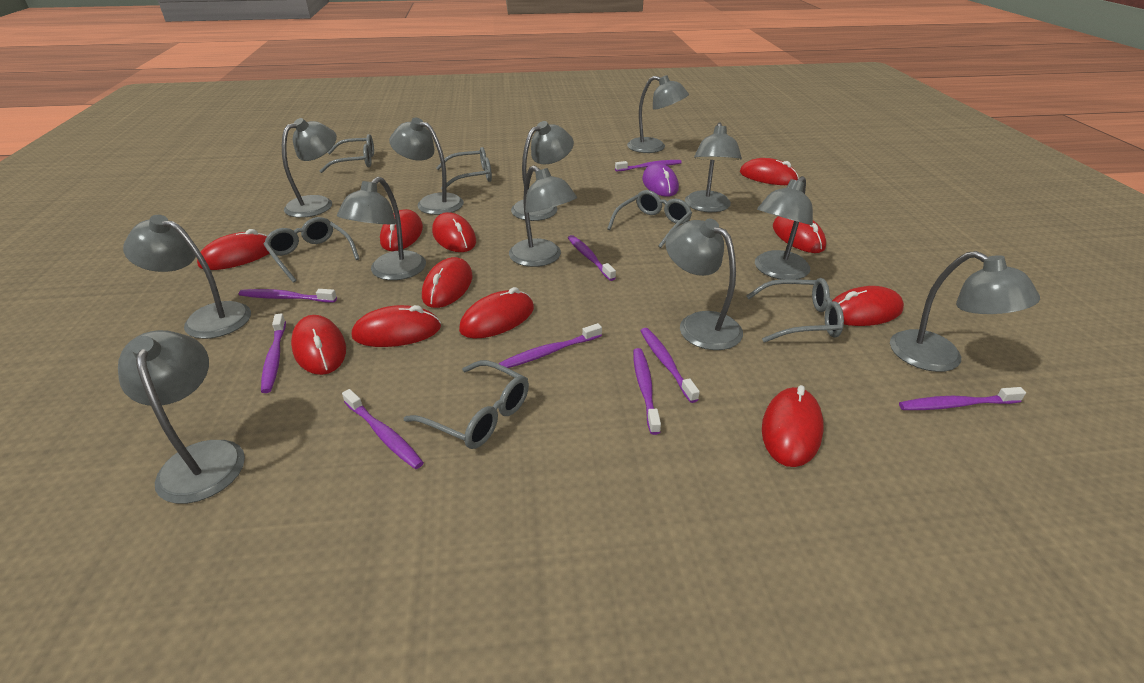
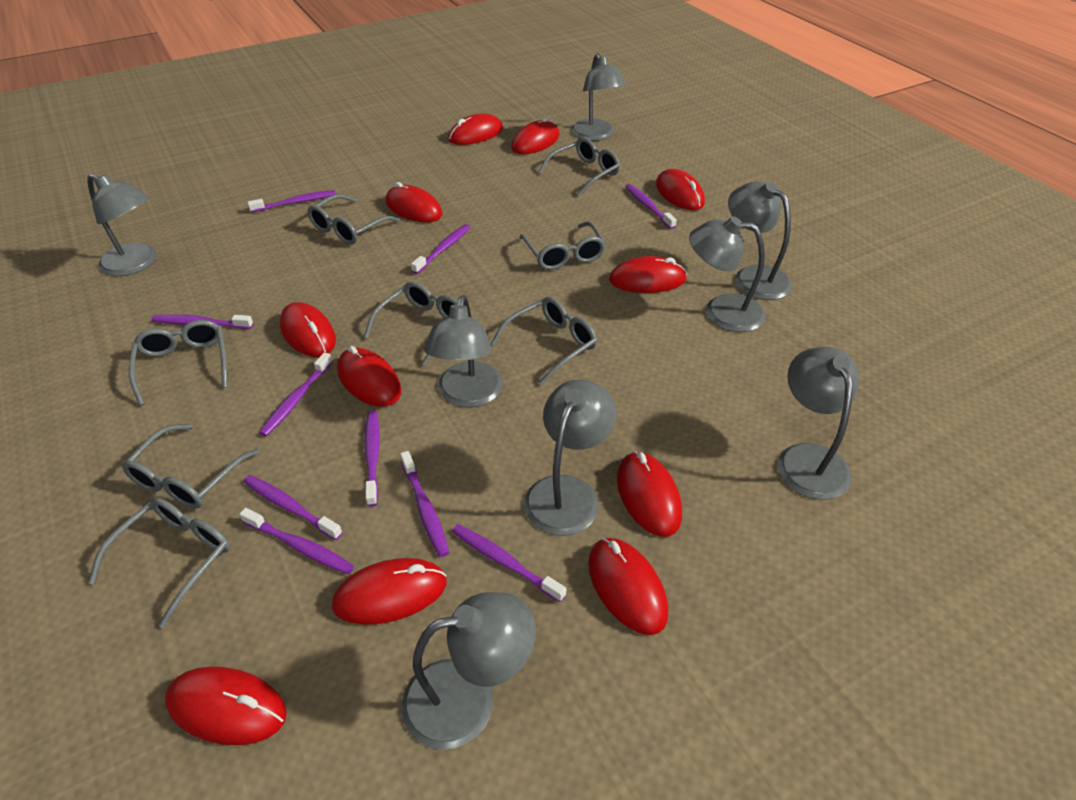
grey glasses: [263,217,360,283] [320,134,374,173] [404,360,529,449] [436,147,492,189] [607,190,692,248] [746,278,844,343] = 6 -> [88,498,230,628] [122,424,260,509] [129,320,227,406] [307,194,400,245] [364,281,458,366] [491,297,597,385] [519,222,606,270] [538,137,620,196] = 8
grey lamp: [118,330,245,504] [123,215,251,339] [282,118,337,218] [337,177,426,280] [389,118,464,215] [509,165,577,267] [511,121,574,221] [627,75,689,153] [665,219,743,350] [685,123,742,212] [755,176,813,279] [890,251,1040,372] = 12 -> [87,174,157,276] [402,592,536,750] [424,295,503,407] [524,379,616,536] [571,53,626,141] [689,217,766,332] [728,181,792,300] [778,347,859,500] = 8
purple mouse: [642,163,679,197] = 1 -> none = 0
purple toothbrush: [239,289,337,302] [261,313,286,393] [342,389,424,469] [499,323,602,368] [568,235,616,281] [615,160,682,172] [633,348,661,435] [640,328,700,403] [899,387,1026,410] = 9 -> [152,314,253,329] [239,508,354,574] [243,475,343,540] [247,190,336,212] [259,352,333,436] [364,410,380,507] [400,451,449,557] [411,224,470,274] [452,524,566,602] [625,184,677,229] = 10

